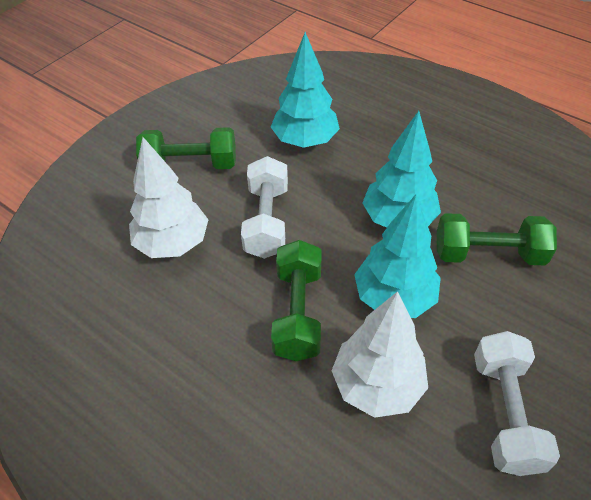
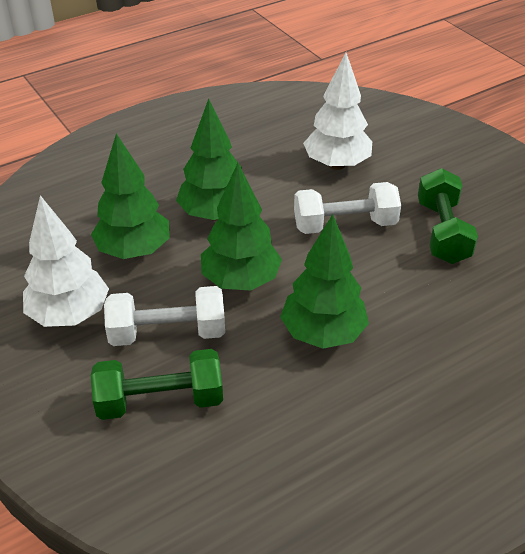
green dumbbell: [136,127,236,169] [271,240,321,361] [437,213,557,265] = 3 -> [91,349,223,420] [418,168,478,264] = 2
green tree: none = 0 -> [91,133,170,259] [176,99,242,221] [201,163,282,291] [280,214,369,349] = 4
turquoise tree: [271,32,340,148] [354,194,441,318] [363,111,441,227] = 3 -> none = 0

